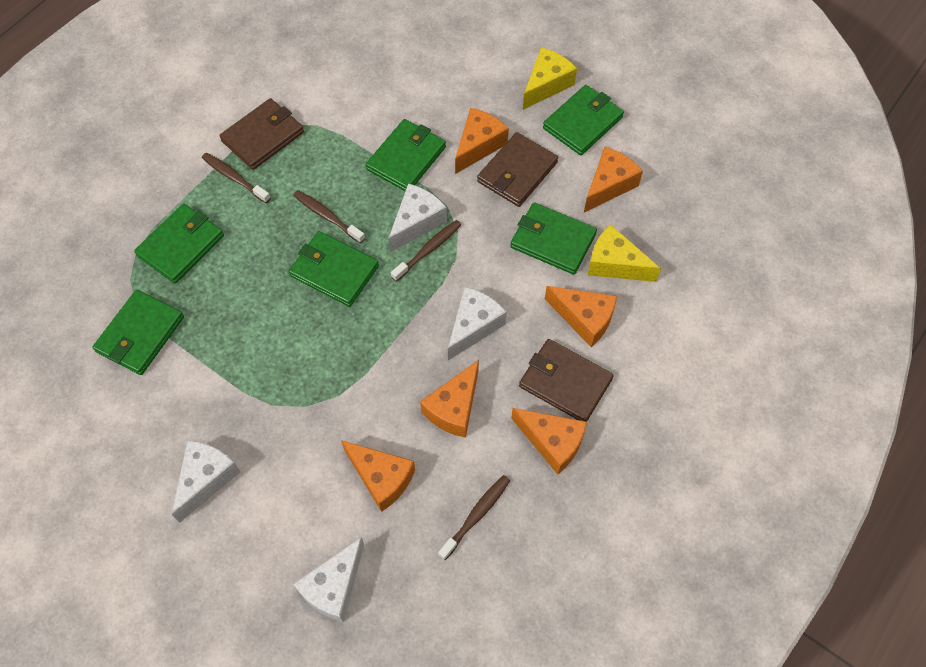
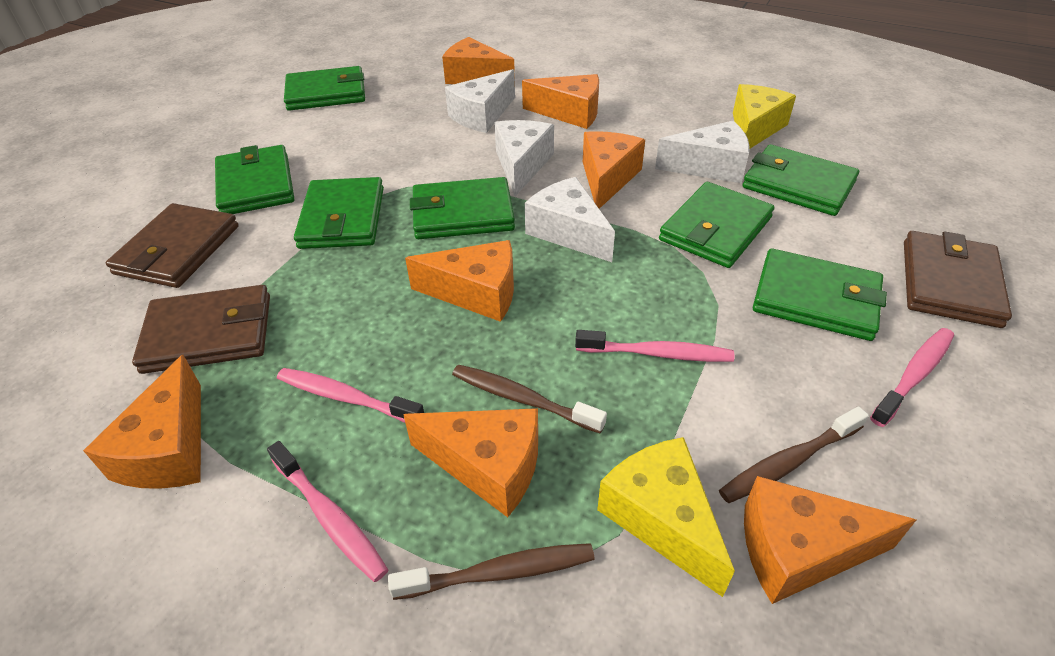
brown toothbrush: [202,153,271,203] [293,190,365,243] [391,220,461,282] [438,475,510,560] = 4 -> [388,543,595,600] [452,364,607,433] [719,406,869,503] = 3
green wallet: [92,290,184,375] [134,204,224,284] [289,231,379,307] [366,119,446,191] [510,202,597,274] [543,85,624,155] = 6 -> [215,145,294,214] [284,66,365,111] [294,177,384,249] [410,177,515,239] [659,182,775,268] [742,144,859,216] [753,248,887,341] = 7
orange cheese: [341,440,415,512] [420,360,479,438] [455,108,509,174] [511,408,587,474] [545,286,617,347] [584,147,643,213] = 6 -> [83,355,201,489] [403,408,538,517] [405,240,514,322] [442,37,515,84] [522,74,599,129] [583,131,645,209] [744,476,916,604] = 7
pink toothbrush: none = 0 -> [267,441,388,582] [277,368,424,423] [575,330,734,362] [870,328,954,427] = 4

